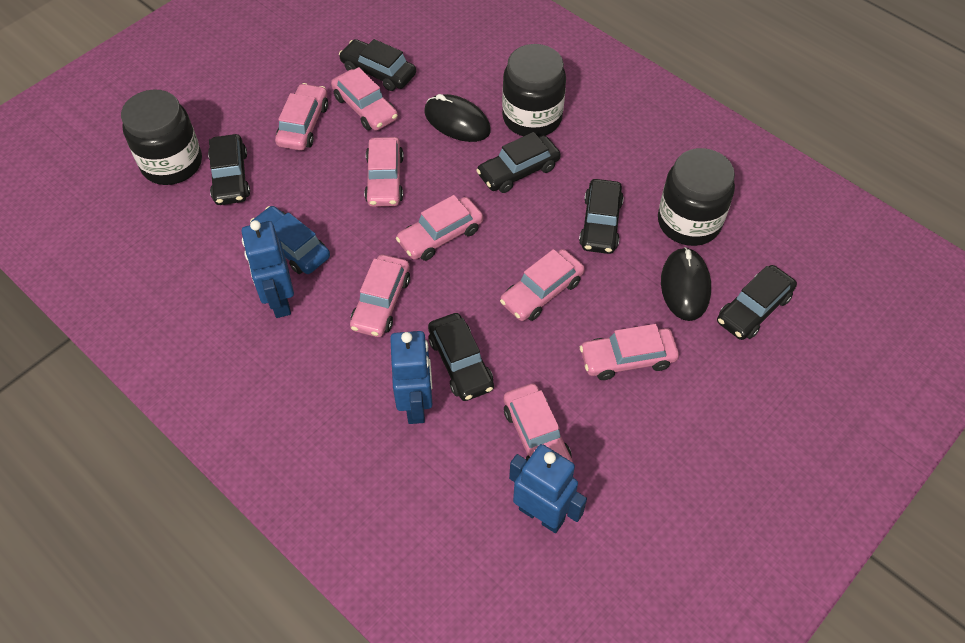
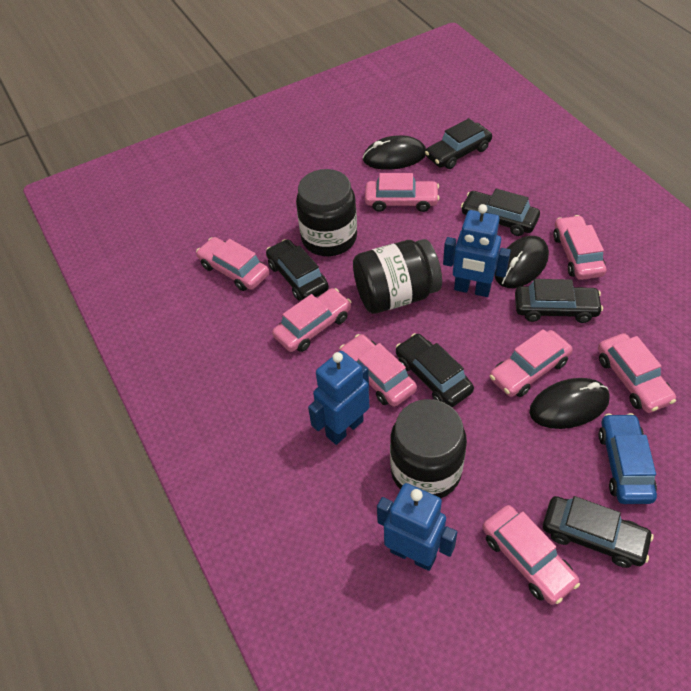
black mouse: [424,94,491,142] [661,247,711,321] = 2 -> [363,135,426,170] [495,236,549,288] [529,378,610,429] = 3

